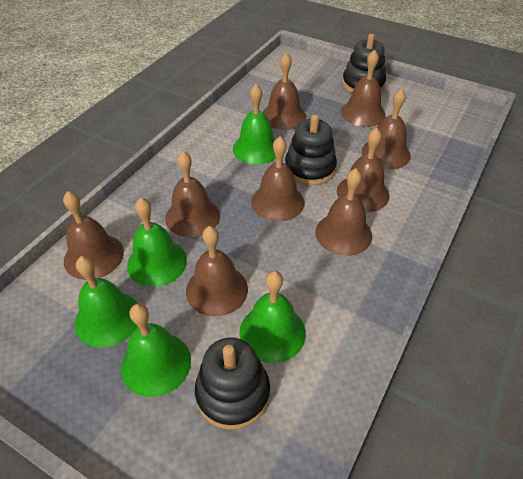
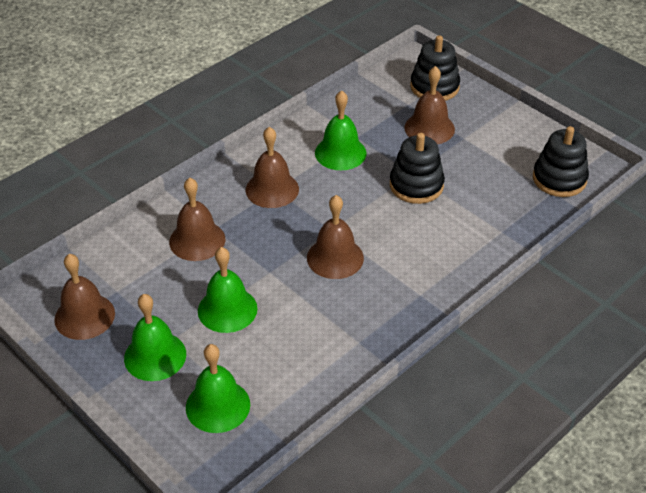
brown bell: [63,191,124,280] [165,151,220,237] [186,226,248,316] [251,137,304,222] [263,53,306,130] [315,168,372,256] [337,128,389,212] [341,50,386,127] [362,88,411,169] = 9 -> [54,254,115,340] [169,178,225,261] [245,127,299,208] [307,195,364,279] [404,66,455,144] = 5
green bell: [75,256,138,348] [121,303,191,397] [127,198,187,287] [233,84,276,165] [239,271,306,363] = 5 -> [124,294,186,381] [186,344,250,433] [198,247,258,333] [315,90,366,170] = 4

